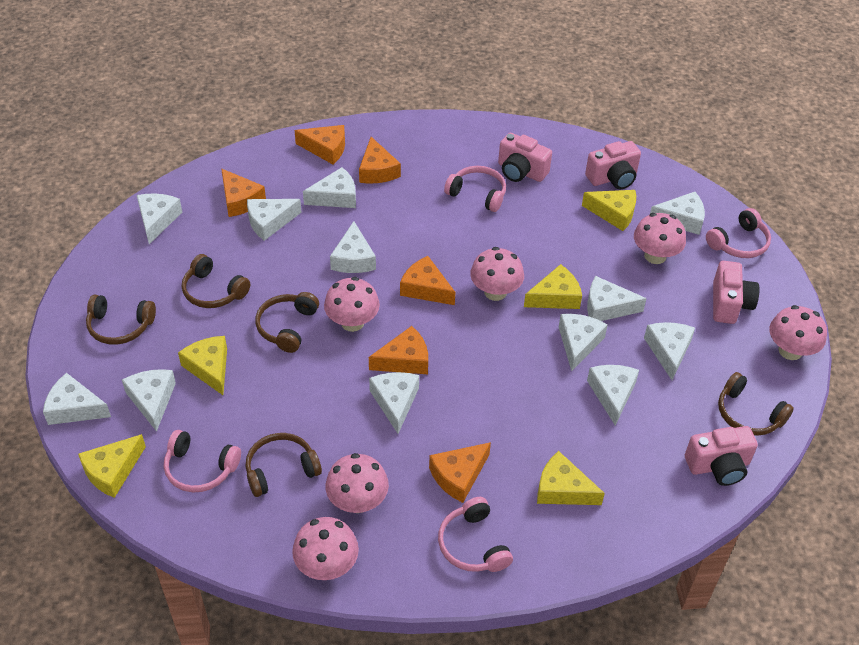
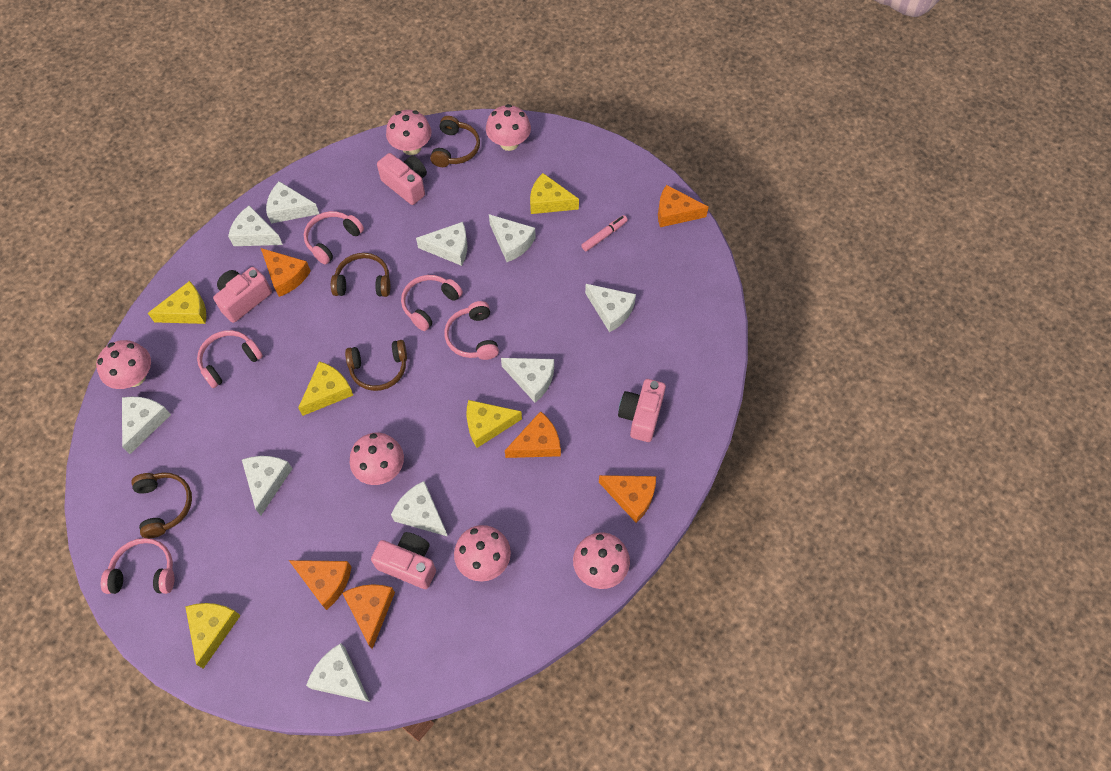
brown headphones: [86,295,156,345] [182,254,250,308] [245,433,322,497] [255,292,319,353] [718,372,794,436] = 5 -> [131,473,192,538] [331,253,390,297] [345,340,407,391] [430,116,480,167] = 4
pink headphones: [164,430,241,492] [438,497,513,572] [444,166,506,212] [706,208,771,258] = 4 -> [101,538,175,594] [197,330,263,388] [304,211,364,265] [401,275,463,331] [444,301,499,360] = 5
pink marker: none = 0 -> [581,215,628,251] = 1
white cheese: [43,373,111,425] [122,369,176,432] [137,193,182,244] [247,199,302,241] [303,167,356,208] [330,221,376,273] [369,372,419,434] [559,314,608,372] [587,276,647,321] [587,365,639,426] [644,322,695,380] [650,192,705,235] = 12 -> [122,396,171,454] [228,205,283,246] [242,456,293,515] [266,181,319,224] [306,643,370,702] [391,481,448,537] [416,222,468,266] [489,214,536,262] [501,358,554,403] [585,284,636,332] = 10

